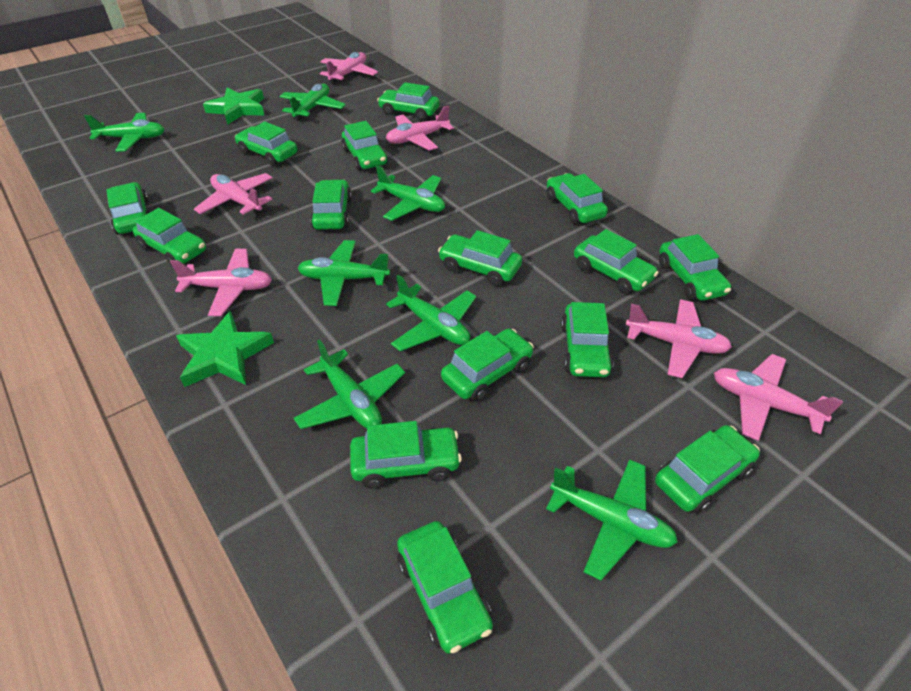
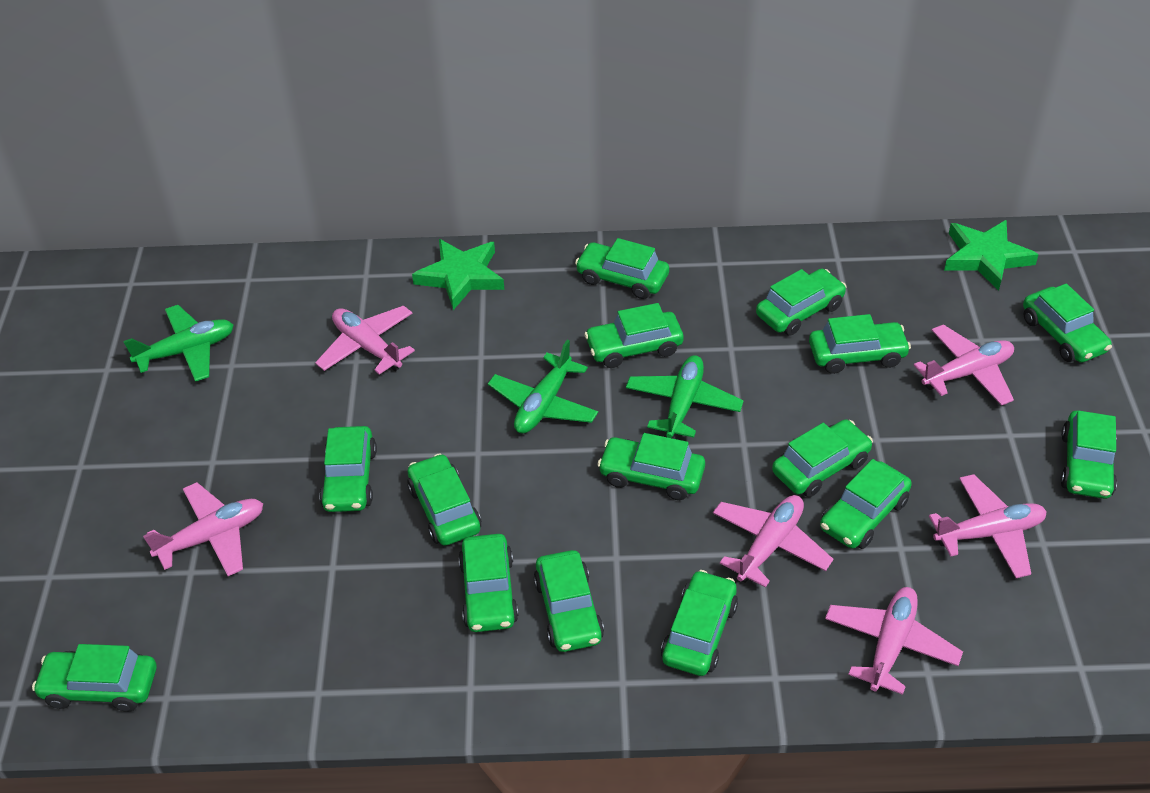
green plane: [84,113,164,152] [279,84,346,121] [294,339,405,429] [298,240,390,306] [371,166,445,221] [386,275,476,351] [546,459,678,581] = 7 -> [123,305,233,382] [488,340,598,434] [626,355,744,439] = 3

